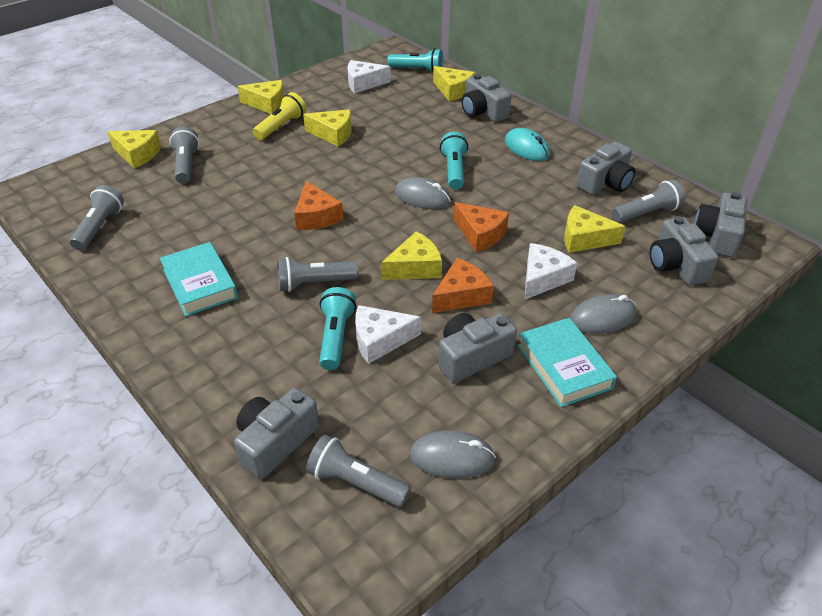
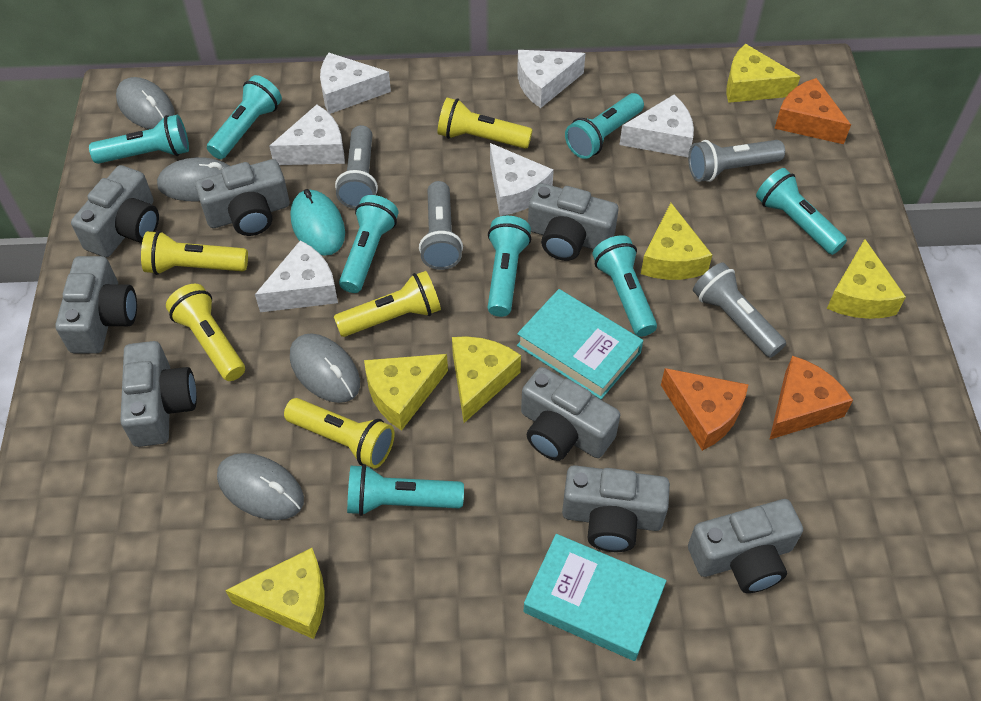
grey camera: [234,388,319,479] [438,313,517,383] [461,74,511,122] [577,142,635,195] [650,216,718,286] [694,192,747,257] = 6 -> [55,256,137,354] [71,165,159,257] [120,341,197,447] [195,159,289,236] [521,367,620,461] [528,183,618,261] [562,465,670,552] [688,499,803,593] = 8
grey flashlight: [70,185,124,251] [170,127,199,184] [277,257,358,292] [306,434,411,507] [612,180,685,223] = 5 -> [335,125,378,209] [419,181,463,270] [688,140,785,182] [693,262,786,358] = 4
grey mouse: [395,177,451,209] [409,431,496,479] [570,294,636,334] = 3 -> [116,77,175,129] [157,157,229,201] [217,453,304,520] [290,333,360,403] = 4
turquoise flashlight: [319,287,356,370] [387,48,443,73] [440,132,468,190] = 3 -> [89,115,189,164] [207,75,282,159] [339,195,398,293] [347,464,464,516] [487,216,531,317] [565,93,644,159] [593,235,657,337] [756,168,847,255] = 8
white cheese: [348,60,391,93] [355,305,421,364] [524,243,577,300] = 3 -> [255,240,338,312] [269,105,345,165] [320,53,391,114] [490,143,554,216] [517,50,586,108] [620,95,694,157] = 6
yellow flashlight: [253,92,306,140] = 1 -> [141,230,248,275] [166,284,245,381] [284,398,395,468] [334,271,441,337] [438,98,533,149] = 5

